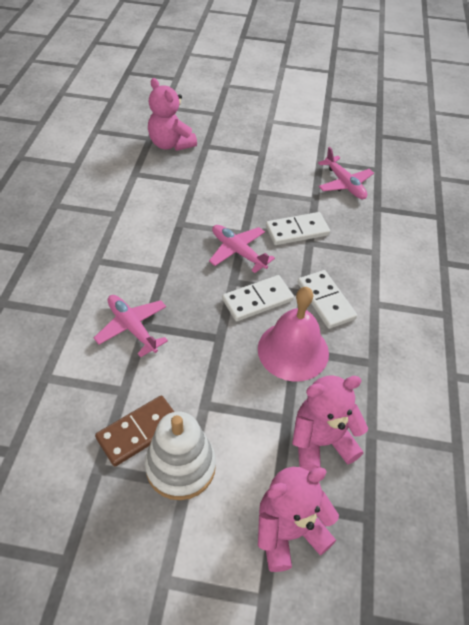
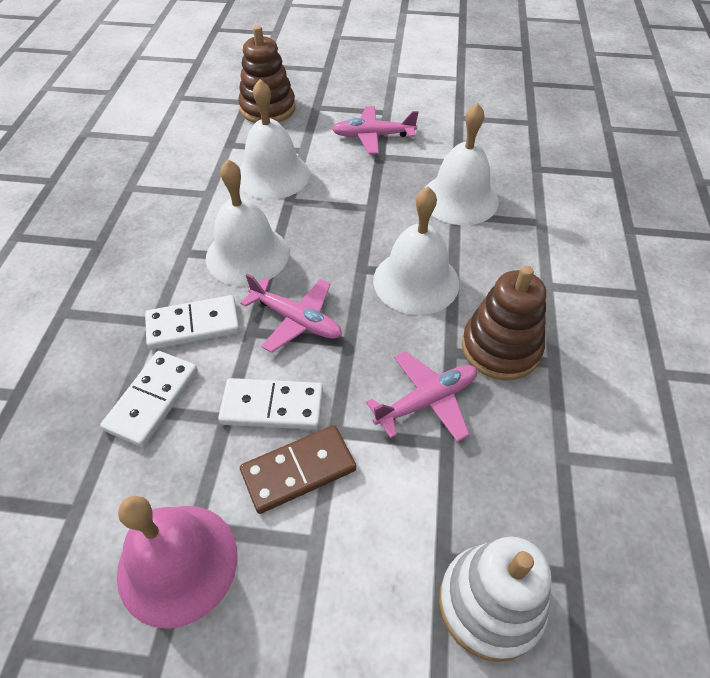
brown stacking toy: none = 0 -> [238,25,296,123] [462,266,546,380] = 2
pink teddy bear: [148,78,197,151] [258,467,339,572] [292,375,368,471] = 3 -> none = 0
white bell: none = 0 -> [206,159,289,286] [240,79,310,200] [373,187,459,315] [425,102,498,225] = 4

